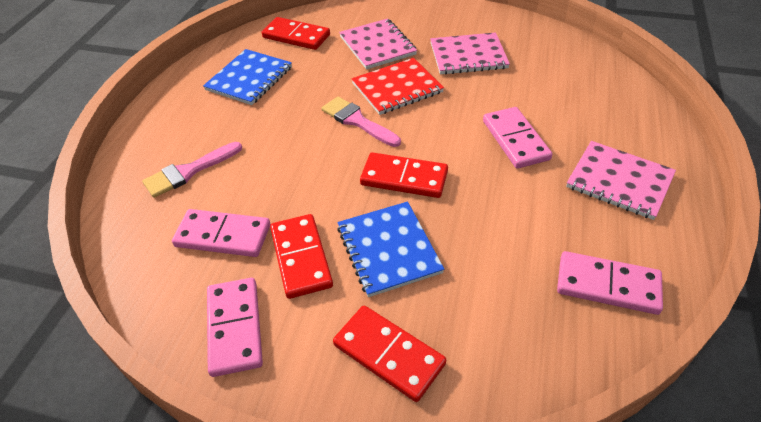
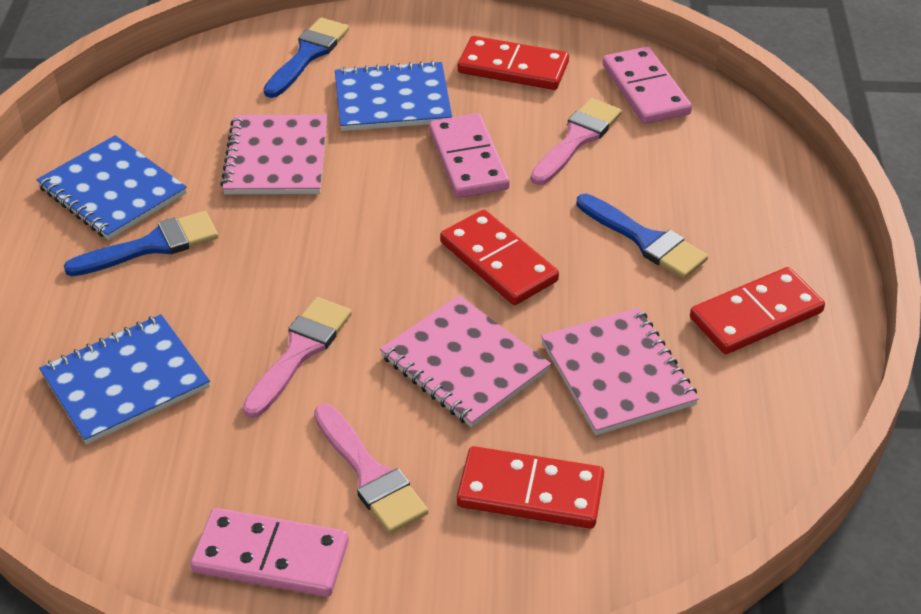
blue brush: none = 0 -> [64,211,218,276] [264,18,349,98] [576,194,708,279] = 3
blue notebook: [203,49,292,105] [337,201,444,297] = 2 -> [36,135,187,240] [39,314,210,444] [335,61,452,131] = 3
pink brush: [142,142,242,198] [321,97,401,147] = 2 -> [243,297,352,418] [314,404,428,534] [531,98,622,185] = 3
pink domino: [172,209,270,257] [207,278,263,377] [483,107,553,169] [557,251,663,315] = 4 -> [191,508,349,597] [429,113,510,198] [603,47,692,124] = 3
red notebook: [352,58,444,115] = 1 -> none = 0

